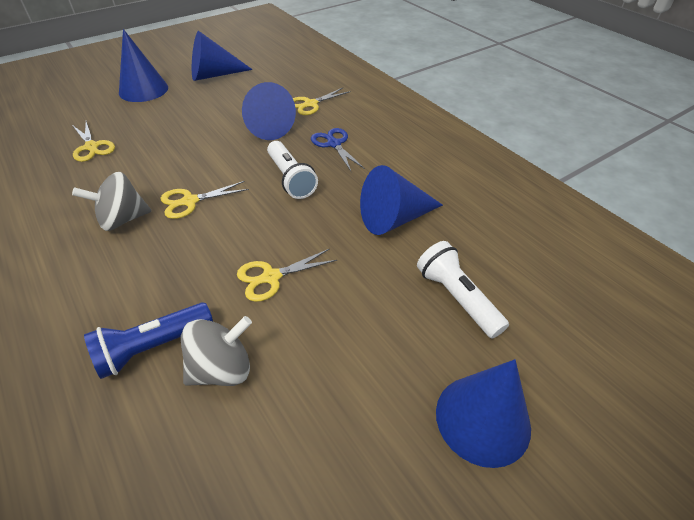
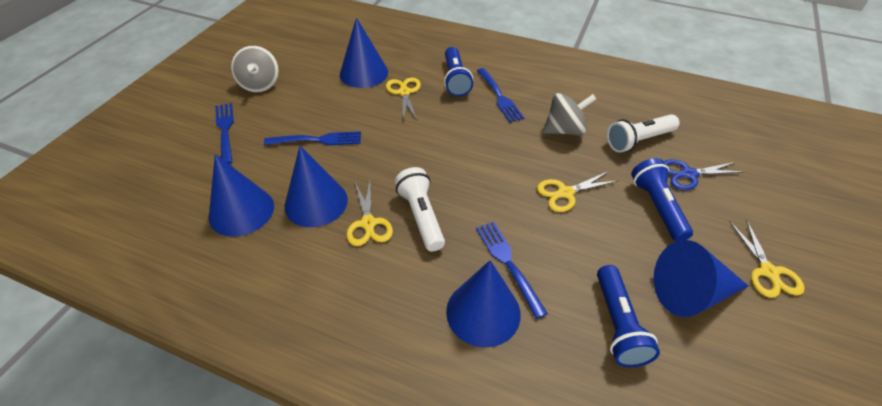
blue flashlight: [84,302,213,379] = 1 -> [444,47,473,97] [597,265,660,367] [631,158,693,241] = 3
blue fork: none = 0 -> [215,103,234,164] [264,131,361,145] [476,222,548,319] [477,68,524,122] = 4

